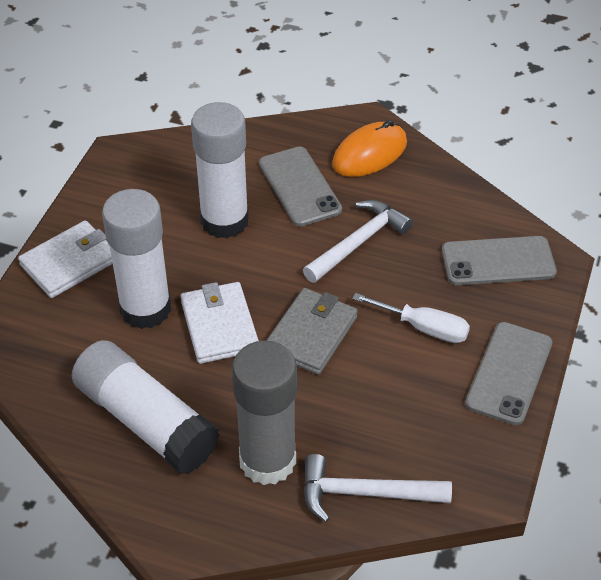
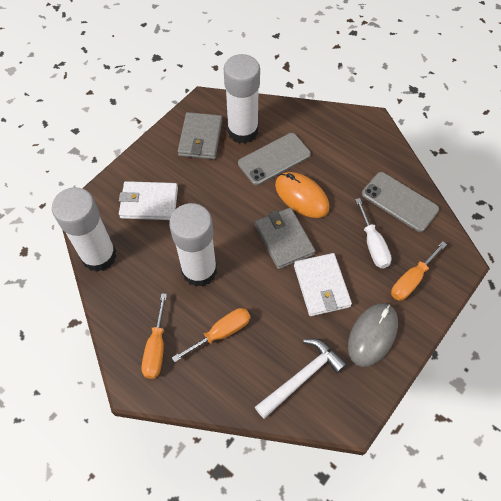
grey glue stick: [232,341,297,485] = 1 -> none = 0
grey mouse: none = 0 -> [348,303,398,367] = 1
grey phone: [259,147,342,227] [442,236,557,285] [465,322,553,425] = 3 -> [238,133,311,185] [362,172,439,232] = 2
grey wallet: [266,288,358,375] = 1 -> [178,112,222,159] [255,208,315,269] = 2
orange screwdriver: none = 0 -> [142,293,167,379] [172,308,250,362] [391,241,447,301] = 3
white hammer: [303,200,413,283] [303,454,452,522] = 2 -> [255,339,347,419] = 1

